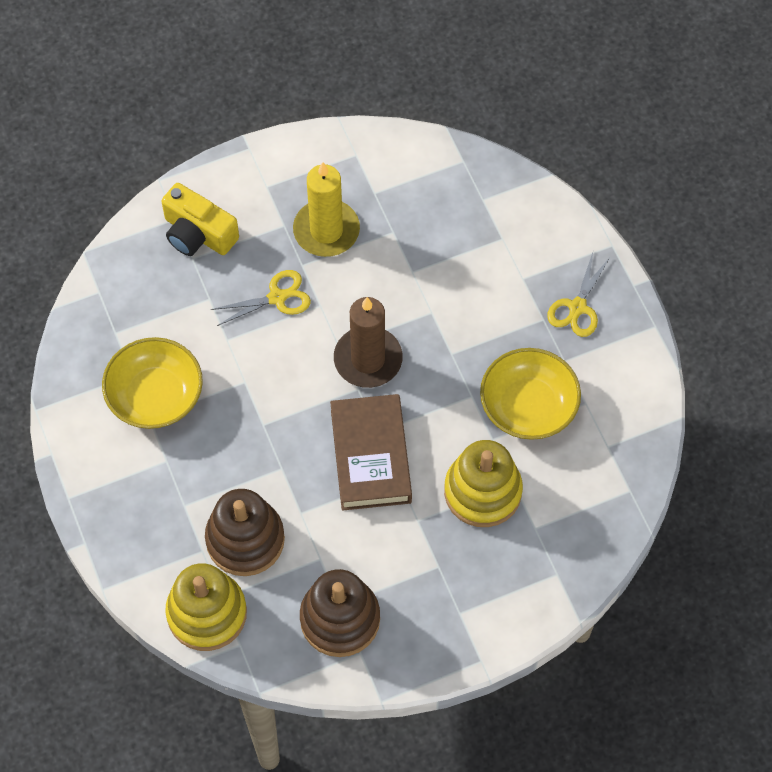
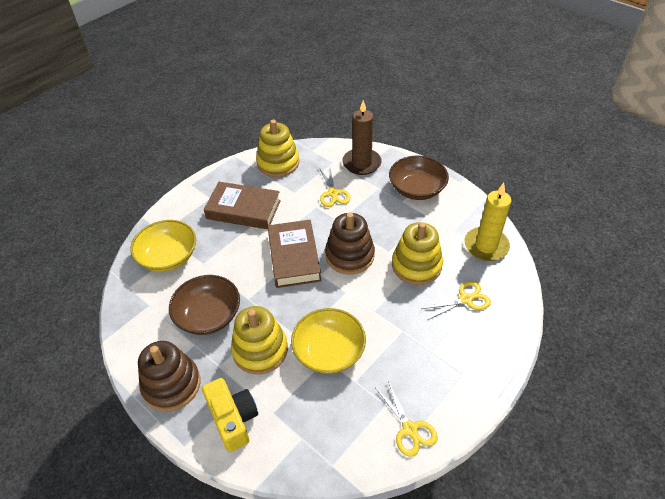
brown book: [330,394,412,511] = 1 -> [204,182,281,229] [268,220,321,288] = 2
brown bowl: none = 0 -> [169,275,240,335] [389,156,449,200] = 2
yellow scissors: [211,270,311,326] [547,252,611,337] = 2 -> [319,168,351,207] [376,382,438,457] [422,281,491,320] = 3
yellow stacking toy: [165,563,247,651] [444,440,523,527] = 2 -> [231,306,288,375] [256,120,299,177] [392,222,443,285] = 3

